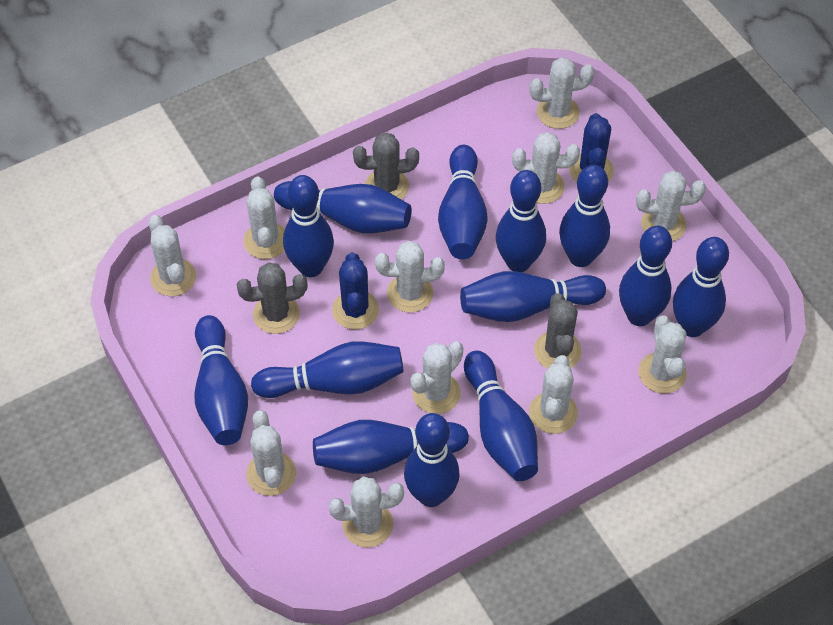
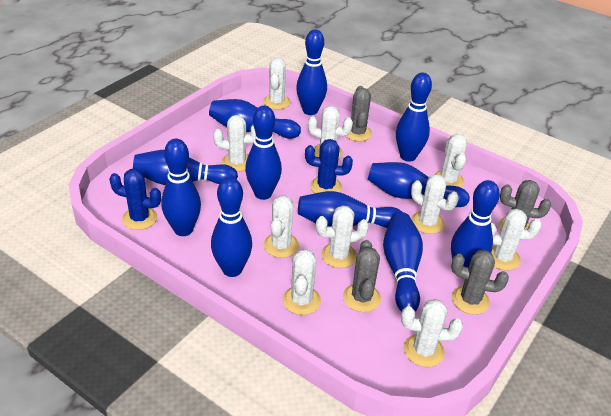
blue bowling pin: [194,315,248,445] [251,341,404,398] [274,181,412,233] [283,175,334,277] [313,420,469,474] [404,413,460,507] [438,145,488,259] [460,271,606,322] [464,351,538,481] [496,170,546,272] [559,165,610,267] [619,226,672,326] [673,237,729,337] = 13 -> [133,150,238,185] [161,139,201,236] [209,99,301,139] [211,177,252,277] [245,106,282,200] [296,30,327,115] [298,191,402,228] [368,162,470,207] [383,212,423,312] [396,73,432,162] [451,180,500,268] = 11
grey cactus: [237,262,308,334] [353,132,419,200] [534,293,582,369] = 3 -> [343,240,381,312] [346,86,372,141] [451,250,509,315] [499,180,551,230] = 4
white cactus: [149,215,196,296] [243,176,285,259] [246,410,296,496] [328,476,404,547] [375,241,445,313] [410,341,463,414] [512,132,580,204] [529,355,578,434] [530,57,594,129] [636,171,706,241] [638,315,687,394] = 11 -> [213,115,256,172] [263,58,291,110] [263,196,299,258] [283,249,321,315] [308,106,353,158] [316,205,369,268] [401,299,463,367] [411,174,459,234] [434,134,467,188] [491,209,542,271] = 10

